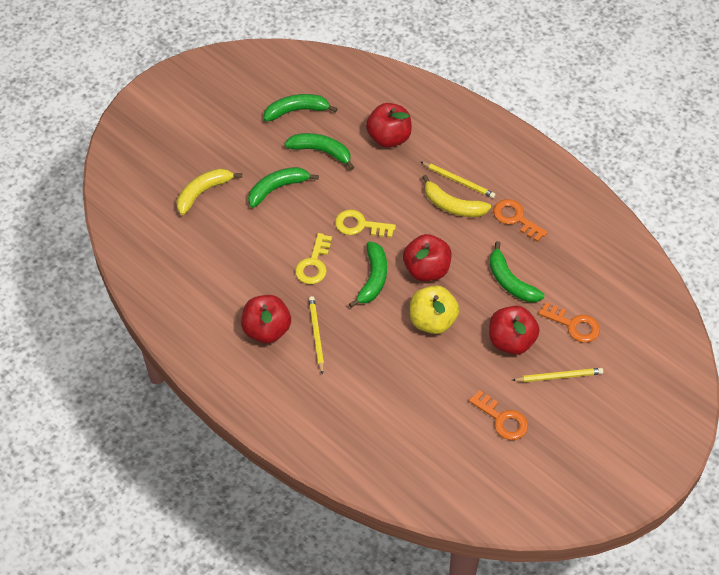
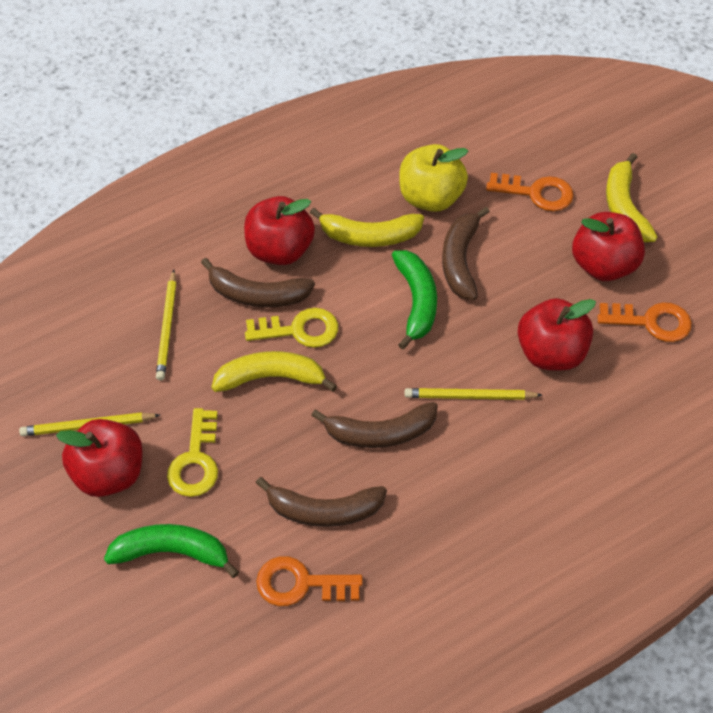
brown banana: none = 0 -> [201,258,315,308] [256,477,387,527] [311,402,438,448] [442,207,490,300] = 4
green banana: [248,167,319,208] [264,94,338,122] [284,133,354,170] [349,242,387,308] [489,241,544,302] = 5 -> [104,524,239,578] [392,250,437,349] = 2
yellow banana: [177,168,242,215] [422,175,491,217] = 2 -> [212,351,337,392] [310,208,424,247] [606,153,658,242] = 3

